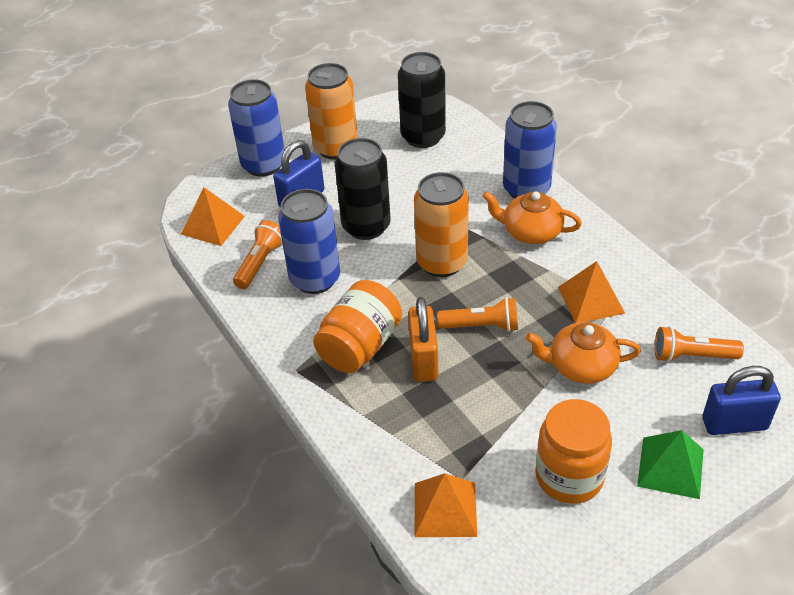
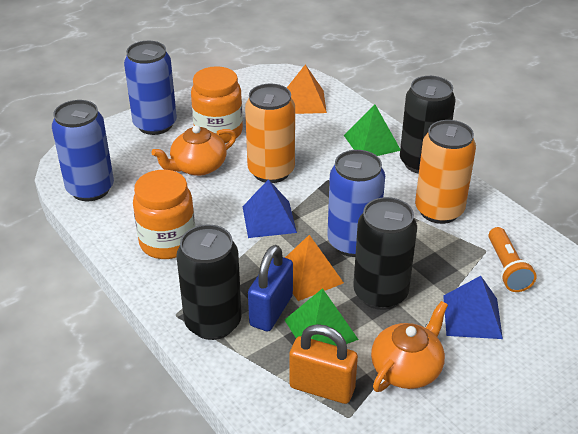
black can: [335,138,391,240] [398,52,446,148] = 2 -> [176,225,242,340] [353,197,417,310] [400,76,456,174] = 3
blue padlock: [273,140,324,208] [702,366,781,435] = 2 -> [248,245,293,331] = 1
blue pyramid: none = 0 -> [242,179,297,238] [443,276,503,339] = 2
green pyramid: [637,430,704,499] = 1 -> [285,288,359,346] [344,105,400,156] = 2
orange flashlight: [233,220,283,289] [437,297,518,332] [654,326,744,362] = 3 -> [488,227,537,292] = 1
orange pyramid: [181,187,245,246] [414,473,477,537] [558,261,625,323] = 3 -> [285,235,344,301] [287,64,327,114] = 2

